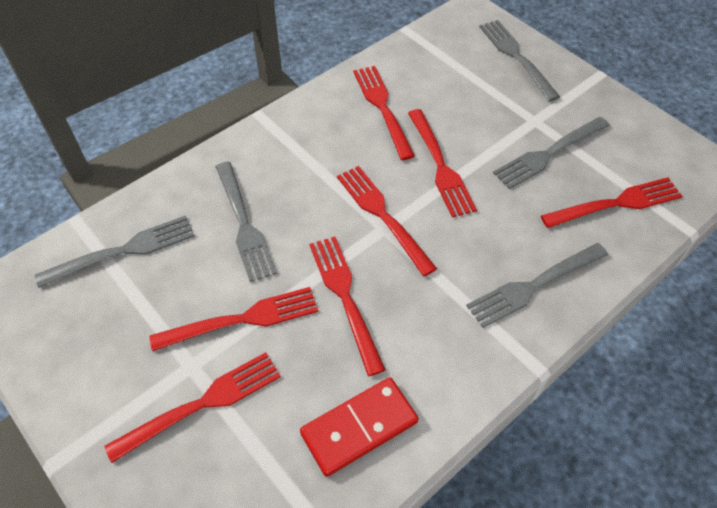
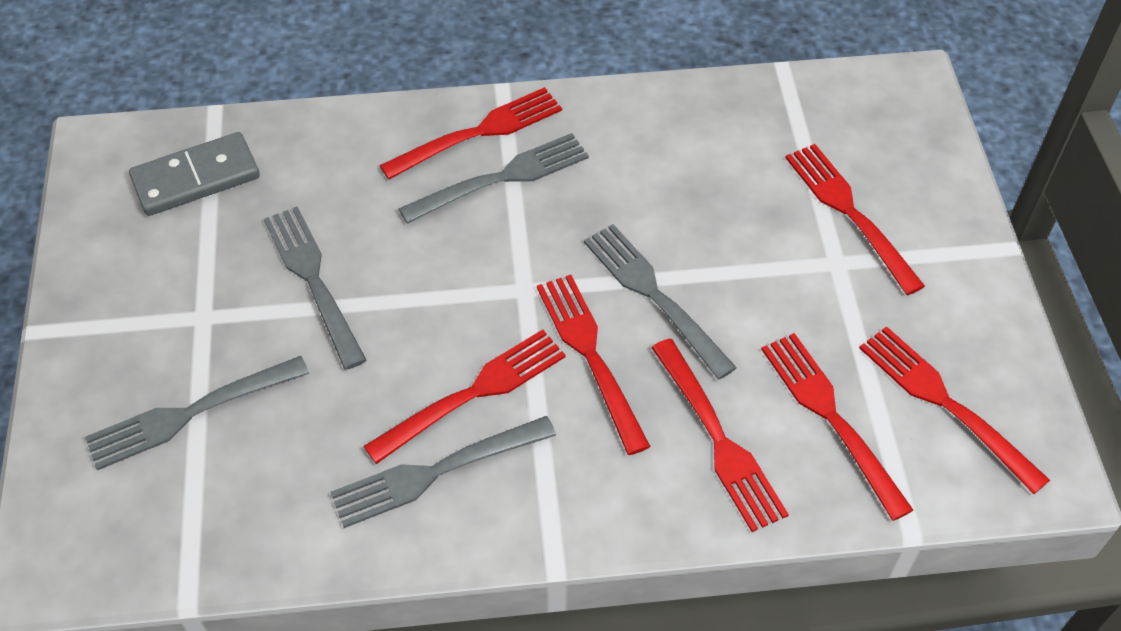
grey domino: none = 0 -> [129,132,260,216] = 1
red domino: [300,377,418,477] = 1 -> none = 0

